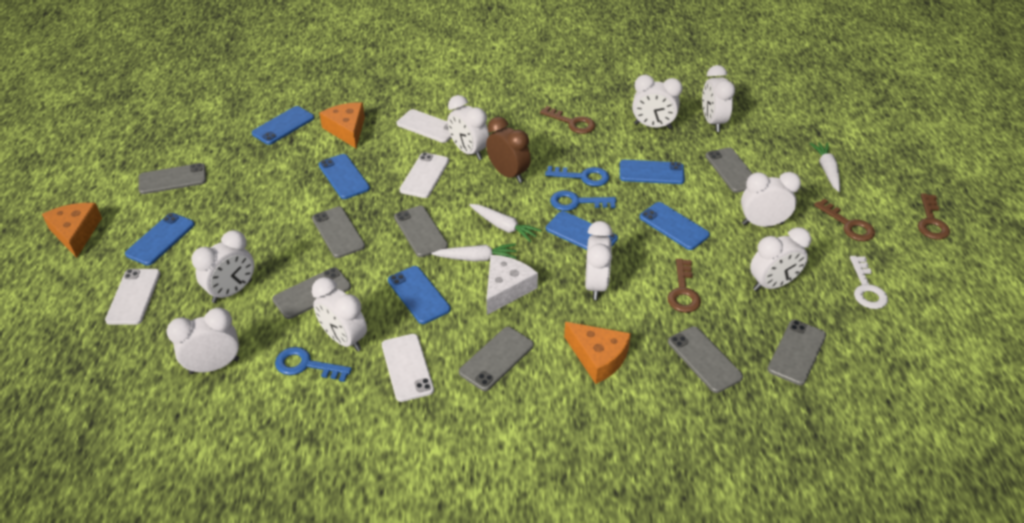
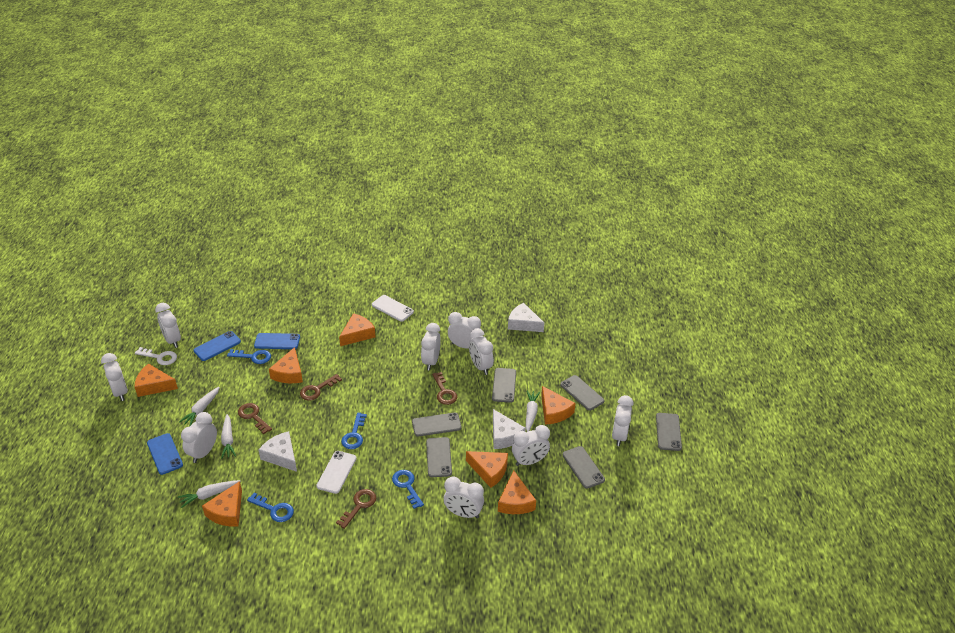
blue key: [275,347,352,382] [545,166,609,187] [550,190,616,211] = 3 -> [227,349,271,364] [247,493,294,522] [341,413,367,449] [392,470,424,509] = 4
blue phone: [125,213,195,266] [252,106,314,145] [319,154,370,199] [388,266,451,324] [546,211,618,250] [620,160,685,184] [640,202,710,250] = 7 -> [147,433,183,475] [193,331,241,361] [254,333,300,349] = 3
brown clock: [486,117,531,183] = 1 -> none = 0
grey phone: [139,163,206,194] [272,267,351,319] [312,207,365,258] [394,206,448,257] [459,327,534,391] [668,326,743,393] [705,148,753,193] [767,320,826,385] = 8 -> [412,413,462,437] [426,437,452,477] [492,368,516,403] [560,375,605,411] [563,446,605,489] [656,413,682,451] = 6
orange cheese: [42,203,102,258] [319,102,365,148] [564,322,631,384] = 3 -> [135,363,178,397] [202,481,242,526] [269,347,303,383] [339,313,376,346] [466,451,508,488] [498,470,536,514] [541,386,576,425] = 7
white carrot: [431,244,517,262] [469,204,541,242] [810,142,840,192] = 3 -> [178,480,241,508] [179,387,220,426] [221,414,236,459] [526,390,540,432] = 4
white cheese: [486,255,538,315] = 1 -> [258,431,297,472] [493,409,526,449] [508,303,544,332] = 3
white phone: [105,269,160,325] [382,334,434,402] [396,109,451,143] [399,152,449,198] = 4 -> [316,451,357,494] [372,295,414,322] = 2

